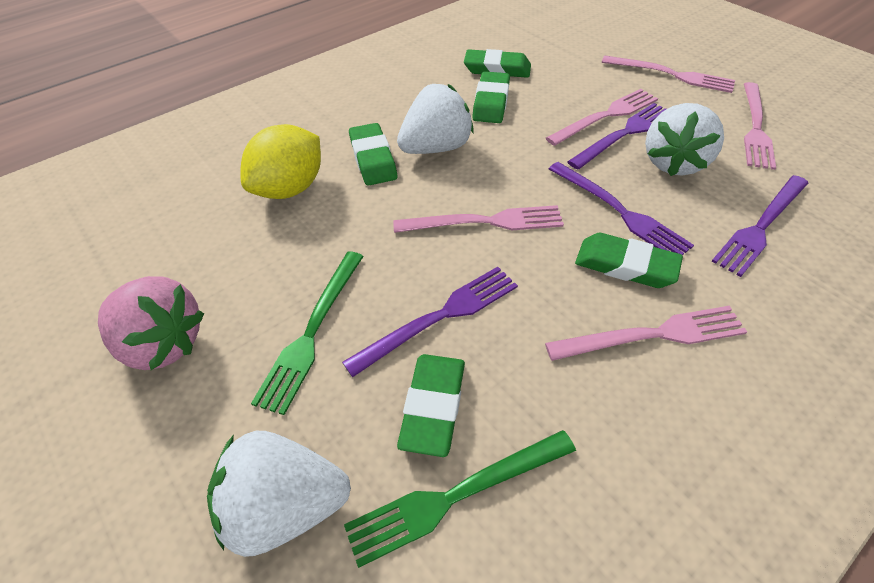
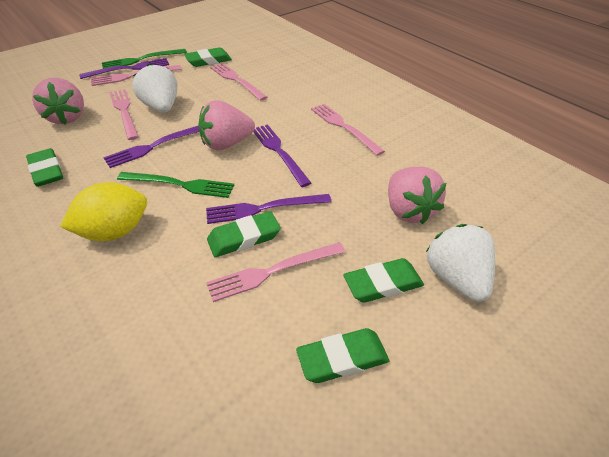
pink strawberry: [98,276,205,370] = 1 -> [32,78,84,124] [199,100,255,150] [388,167,446,224] = 3
white strawberry: [207,431,351,557] [397,84,474,154] [645,103,724,176] = 3 -> [133,63,177,113] [426,224,495,302] = 2

